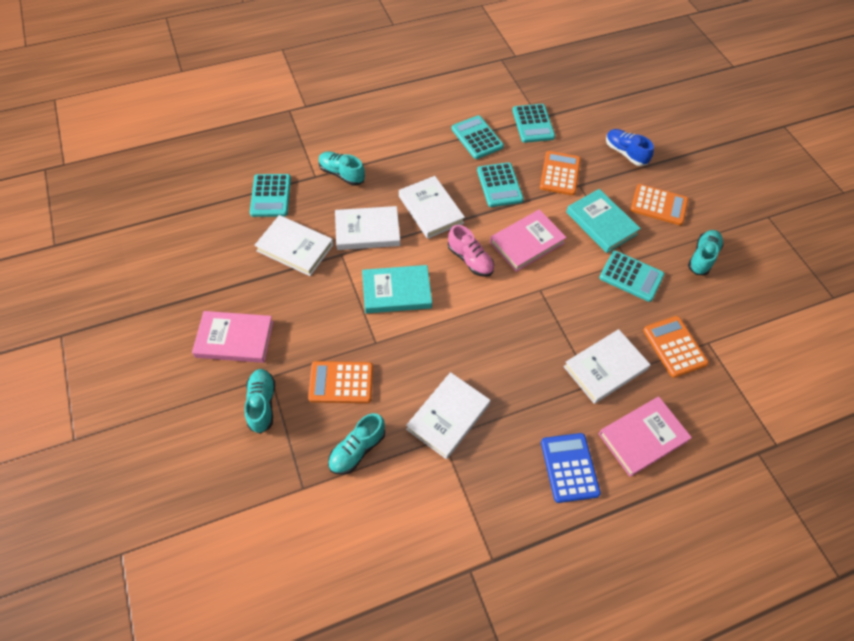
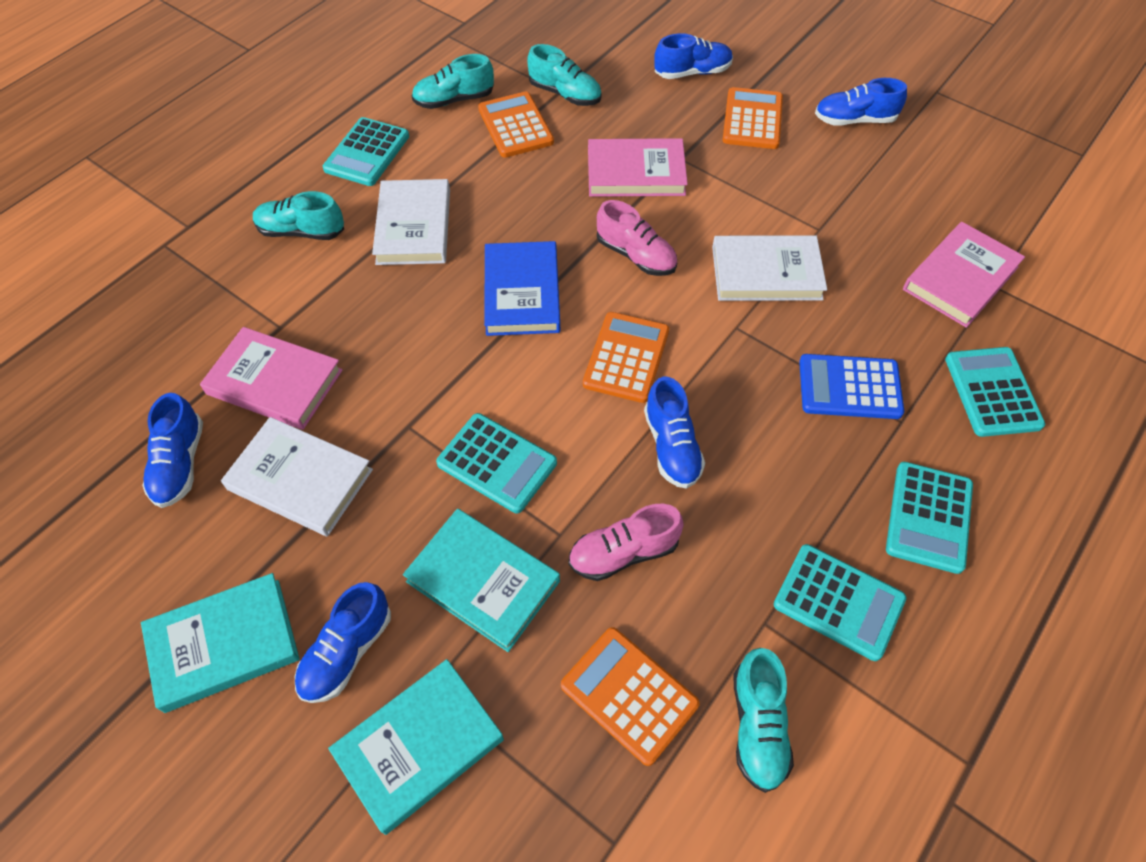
blue book: none = 0 -> [484,241,560,336] = 1
blue shoe: [606,129,654,166] = 1 -> [142,393,203,508] [295,582,391,703] [644,377,705,489] [654,33,733,79] [815,78,907,125] = 5
pink shoe: [448,225,494,277] = 1 -> [569,504,684,581] [597,200,677,276] = 2
turquoise book: [362,265,432,313] [566,189,641,253] = 2 -> [141,573,300,713] [328,659,504,835] [403,508,560,652] = 3
white book: [254,215,333,276] [335,206,400,250] [399,176,465,239] [406,372,491,459] [563,329,651,404] = 5 -> [221,417,373,536] [372,179,450,265] [712,235,827,301] = 3

